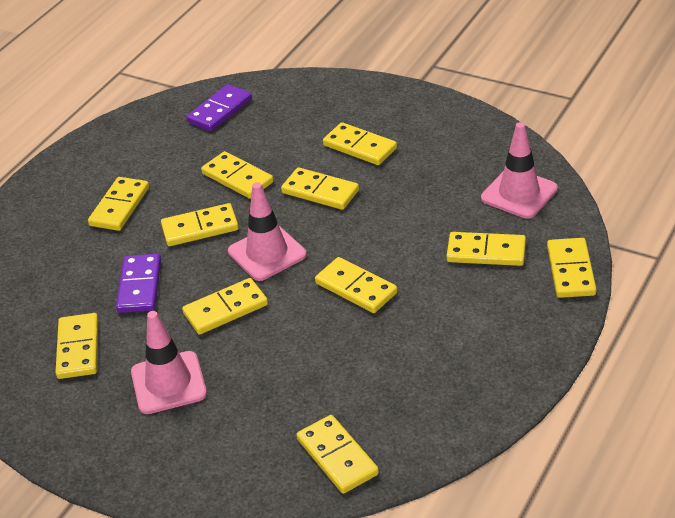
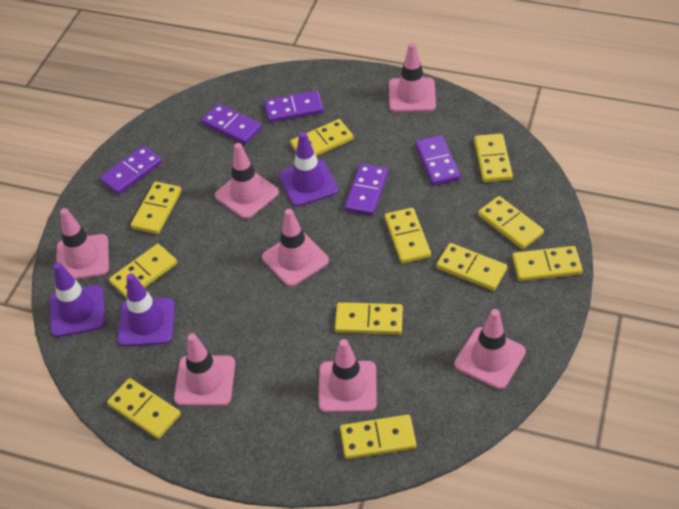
pink traffic cone: [131,311,207,414] [228,182,307,281] [481,122,558,219] = 3 -> [56,208,109,280] [174,333,235,406] [215,143,279,219] [262,209,329,287] [318,339,377,413] [389,43,436,112] [454,309,526,389] = 7
purple domino: [116,254,161,313] [186,84,252,131] = 2 -> [100,146,162,195] [201,104,262,144] [264,91,324,123] [344,164,388,216] [415,135,460,186] = 5
purple traffic cone: none = 0 -> [50,262,105,337] [117,273,175,346] [279,132,338,207] = 3

